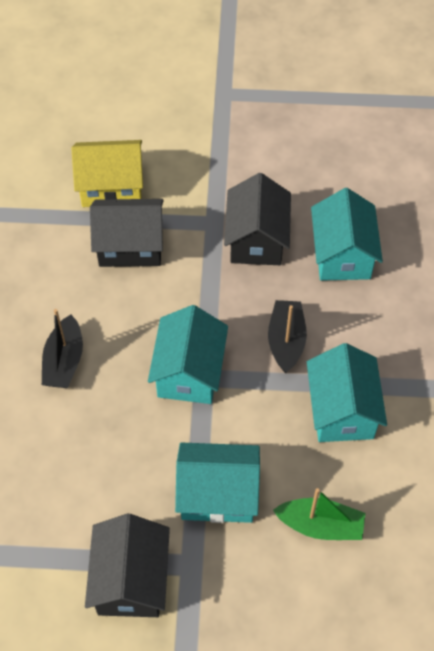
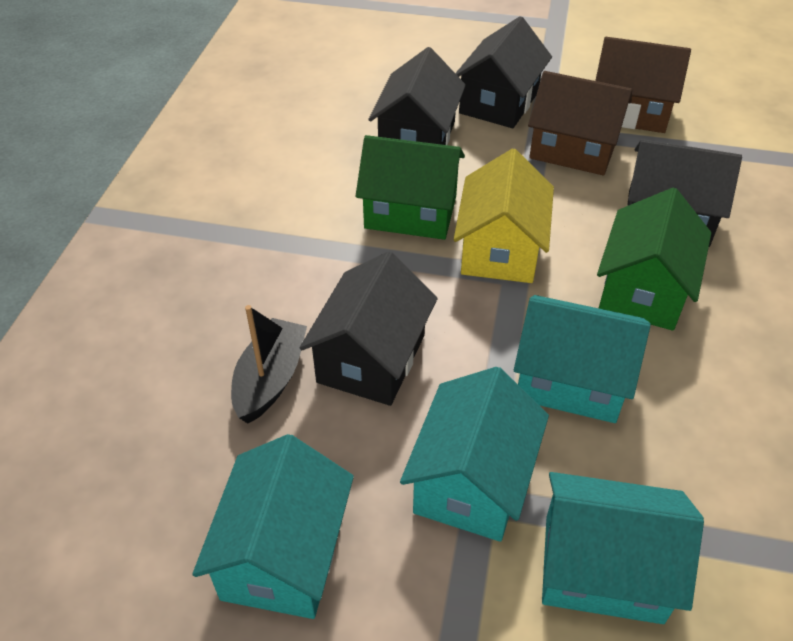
black boat: [42,309,83,388] [268,300,307,373] = 2 -> [231,305,307,423] = 1
black house: [85,514,170,617] [90,199,164,267] [224,173,291,265] = 3 -> [300,251,438,406] [368,47,466,145] [455,16,552,128] [627,139,742,247] = 4
brown house: none = 0 -> [528,71,632,175] [595,37,691,133] = 2
green boat: [273,488,366,540] = 1 -> none = 0
green house: none = 0 -> [356,135,465,240] [597,188,711,331] = 2

